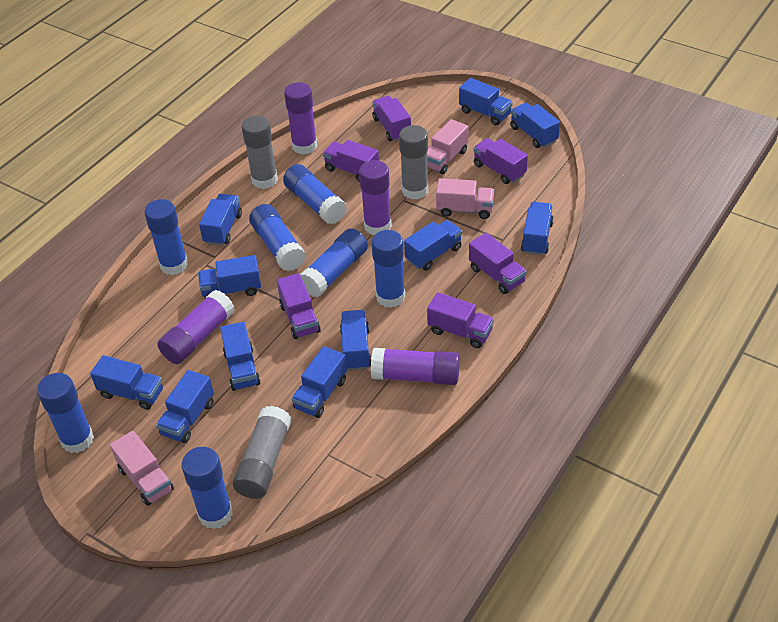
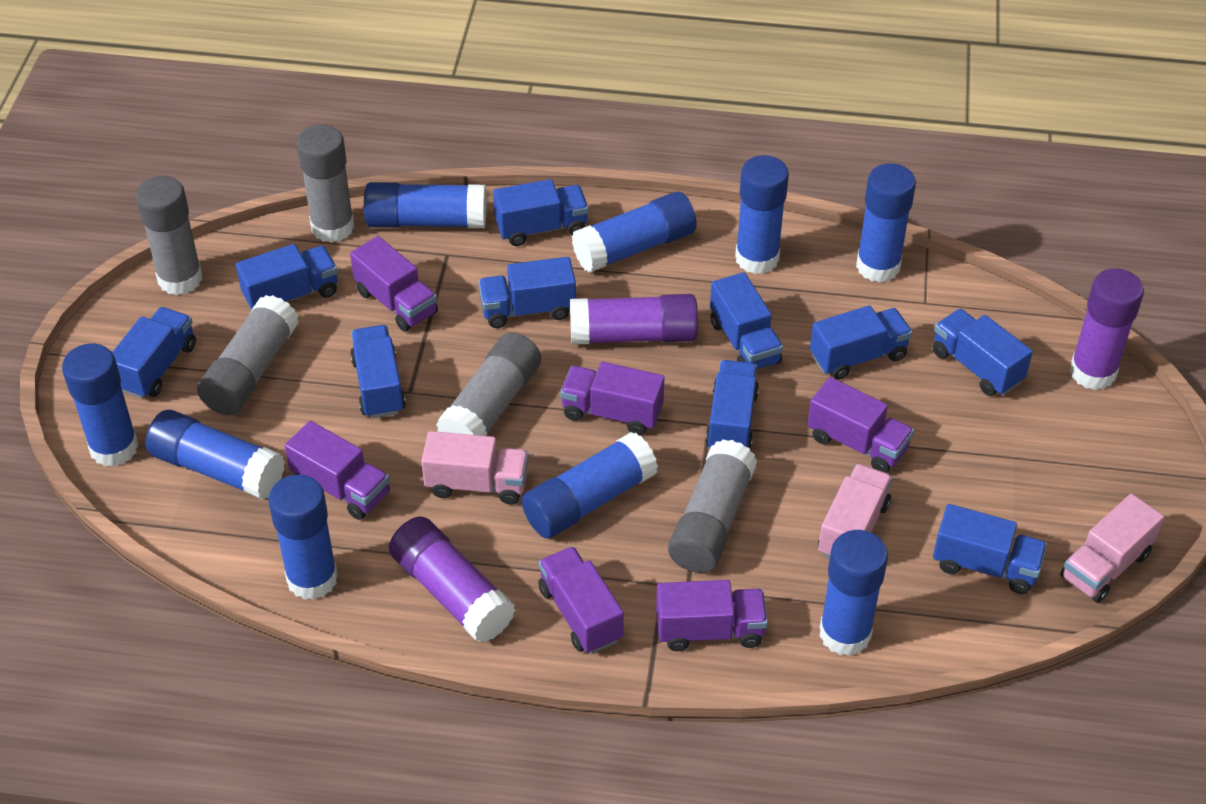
blue glue stick: [37,373,94,453] [144,199,188,275] [182,447,233,529] [249,204,306,271] [283,164,347,224] [300,228,368,297] [371,230,405,308] = 7 -> [62,344,139,467] [146,410,285,500] [268,474,338,600] [364,182,487,228] [522,432,658,538] [572,192,697,273] [735,155,789,274] [819,530,888,656] [856,163,916,283] = 9
blue truck: [90,355,163,410] [156,370,214,443] [198,255,261,299] [199,194,242,246] [220,322,260,391] [291,346,347,418] [340,310,371,371] [404,220,462,271] [459,78,513,125] [510,103,560,148] [521,202,554,255] = 11 -> [112,307,196,399] [236,244,338,311] [350,325,406,418] [478,257,576,328] [493,179,589,246] [706,360,759,449] [710,272,783,369] [810,305,912,380] [933,309,1033,396] [933,504,1047,594] = 10
grey glue stick: [233,406,291,499] [242,116,278,189] [399,125,428,199] = 3 -> [135,176,203,295] [197,295,299,415] [297,124,355,243] [436,332,541,436] [668,439,757,573] = 5
purple glue stick: [157,290,235,364] [284,82,317,154] [359,160,392,235] [371,348,460,385] = 4 -> [389,516,515,643] [570,294,698,345] [1070,268,1144,390] = 3

